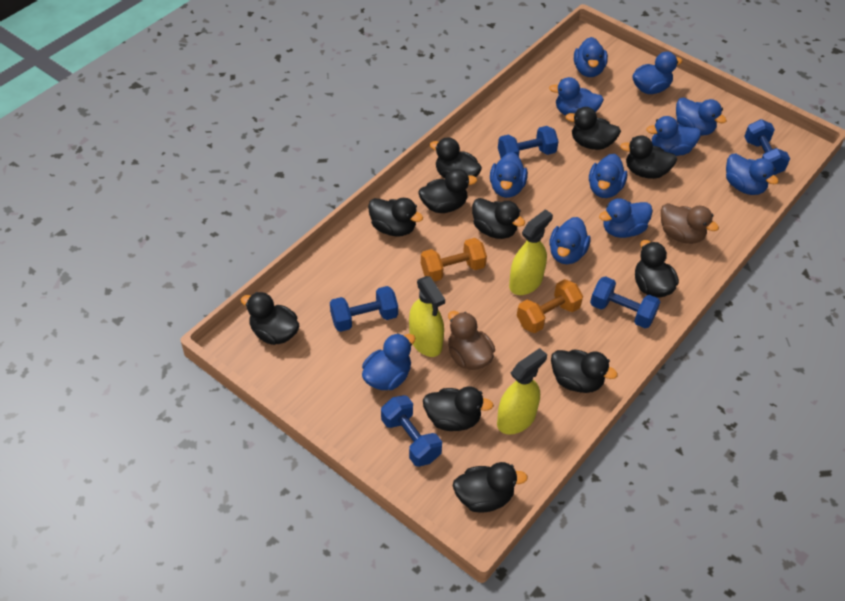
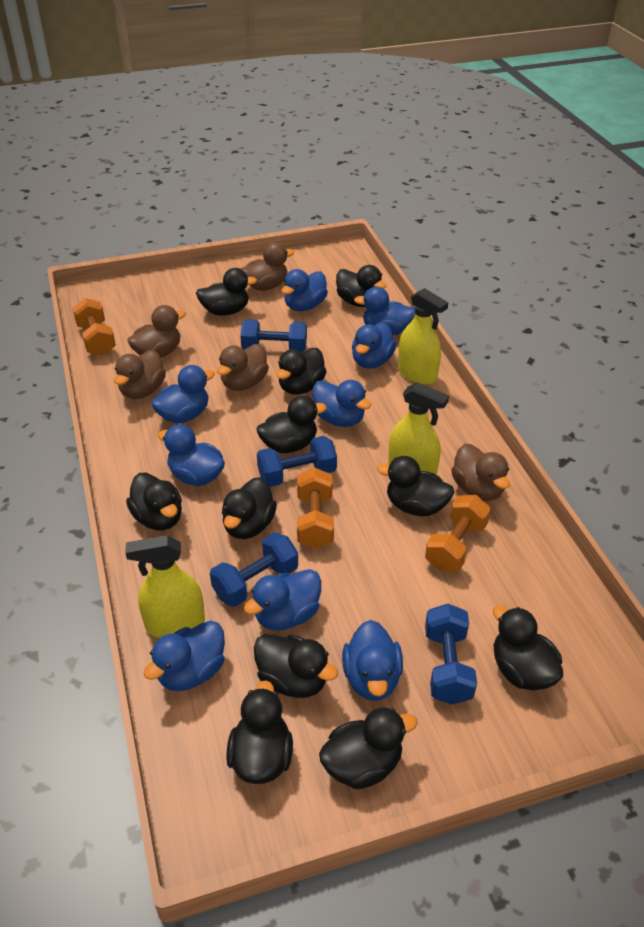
blue duck: [362,333,415,390] [490,152,528,198] [549,77,604,116] [549,217,591,264] [574,37,608,77] [589,154,627,198] [599,198,653,238] [632,51,683,94] [646,116,701,156] [676,98,727,136] [726,154,779,195] = 11 -> [144,621,225,691] [151,365,215,423] [158,424,225,486] [244,569,321,630] [281,269,328,311] [312,380,371,427] [342,620,403,701] [352,322,397,369] [354,287,415,335] = 9
blue dumbbell: [330,286,398,332] [381,395,442,467] [498,126,559,158] [590,276,660,328] [744,119,790,175] = 5 -> [210,533,298,607] [240,319,307,352] [257,436,337,487] [425,604,477,705] = 4
brown duck: [448,311,495,370] [661,203,719,244] = 2 -> [114,350,166,399] [127,305,186,358] [217,344,269,391] [240,242,294,291] [451,444,510,501] = 5
orange dumbbell: [421,238,487,281] [517,279,583,333] = 2 -> [73,298,116,356] [297,468,334,549] [425,495,491,572] = 3

